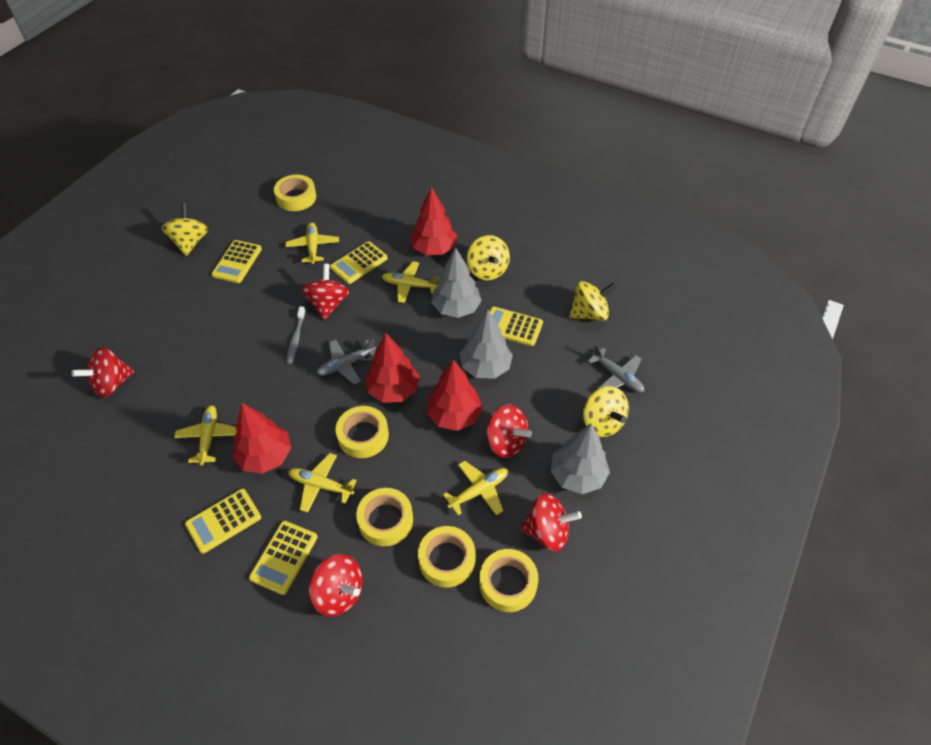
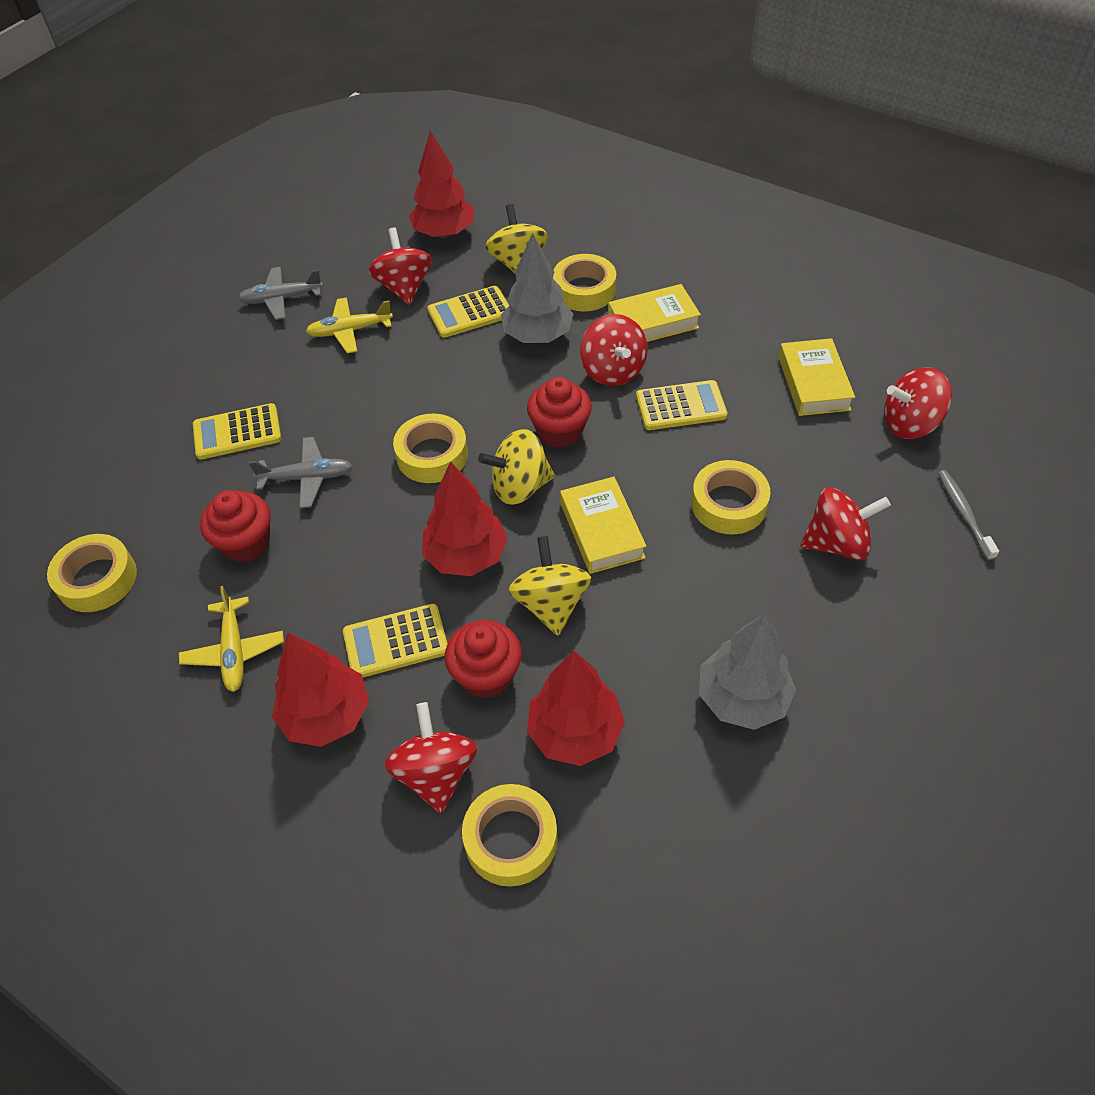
grey tree: [431,248,482,318] [460,309,513,379] [551,424,610,494] = 3 -> [501,233,573,343] [699,613,796,730] = 2
red cupcake: none = 0 -> [200,490,271,562] [445,620,522,698] [527,377,592,448] = 3
yellow book: none = 0 -> [560,477,646,574] [608,284,701,342] [779,338,855,416] = 3
yellow calculator: [185,489,261,554] [211,240,262,283] [249,521,317,595] [330,241,388,284] [490,307,543,346] = 5 -> [193,403,282,460] [343,604,448,677] [427,286,509,338] [636,380,728,430] = 4
yellow plane: [174,405,237,466] [286,222,339,264] [288,453,357,513] [382,261,440,303] [443,461,508,515] = 5 -> [179,586,284,692] [306,297,393,354] = 2
yellow spinning top: [162,203,208,256] [467,235,510,280] [569,281,617,321] [583,386,629,437] = 4 -> [478,429,555,505] [485,204,548,273] [508,536,591,635] = 3

